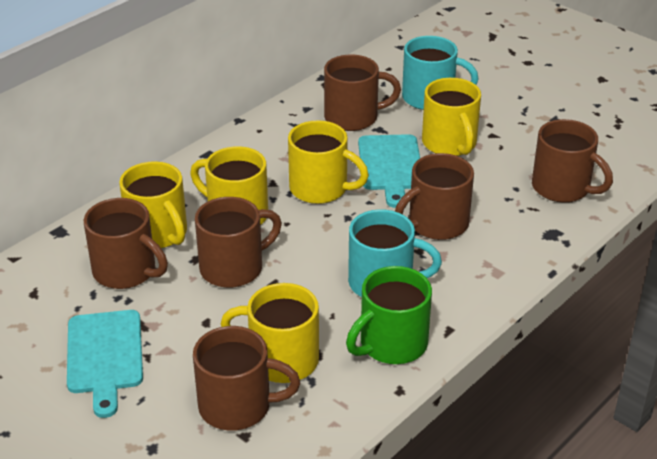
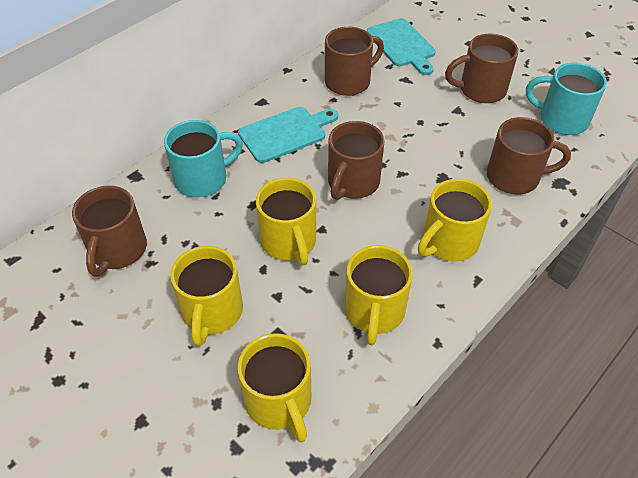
brown mug: [84,198,168,289] [193,326,300,431] [195,197,282,288] [324,55,401,131] [395,153,474,240] [532,119,613,203] = 6 -> [72,186,147,277] [325,27,384,96] [328,121,385,200] [445,34,518,103] [487,117,571,195] = 5
green mug: [346,266,432,364] = 1 -> none = 0

